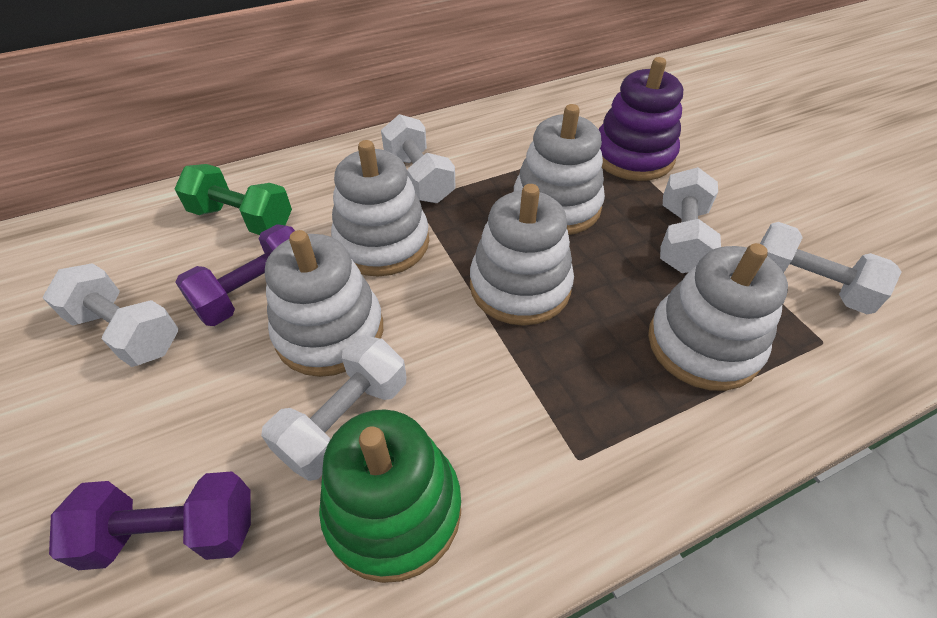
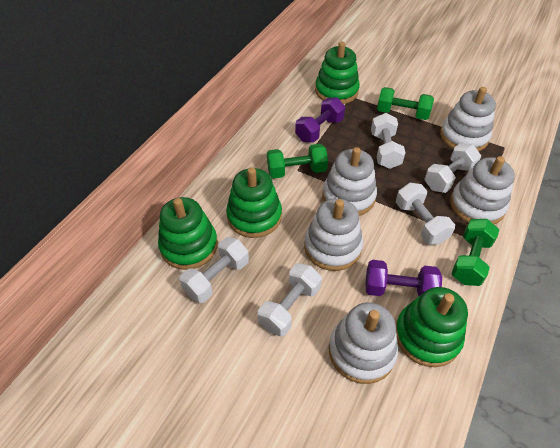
green dumbbell: [175,164,292,235] = 1 -> [267,144,328,179] [377,87,434,120] [451,219,499,286] = 3
green stacking toy: [319,409,461,583] = 1 -> [158,197,218,270] [226,167,282,238] [315,42,360,104] [396,287,468,367] = 4
purple stacking toy: [599,57,683,181] = 1 -> none = 0

